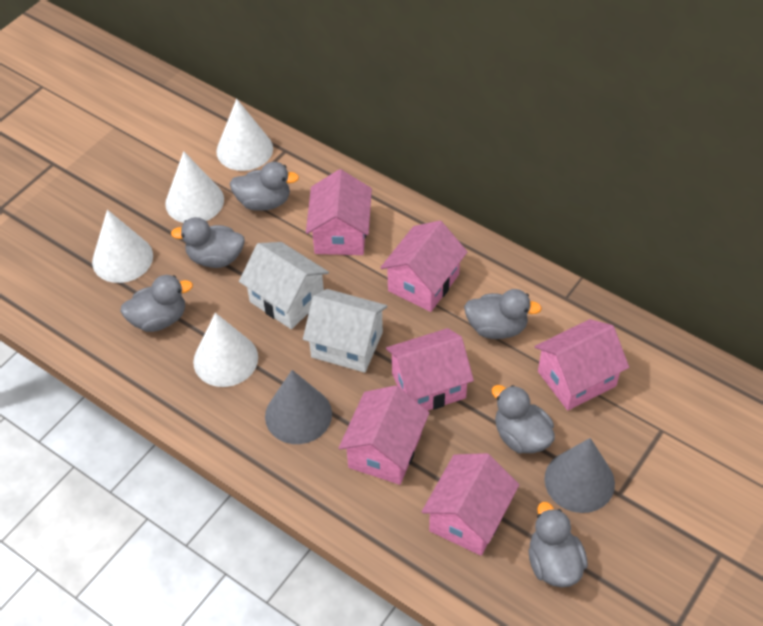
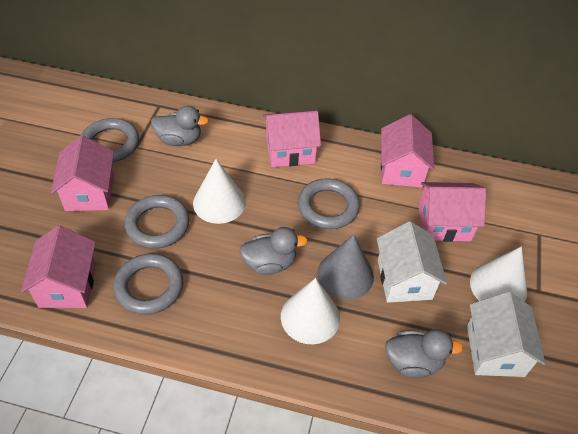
grey cone: [265,370,332,444] [544,438,615,513] = 2 -> [317,234,374,300] = 1
grey duck: [120,275,193,332] [171,217,245,268] [230,162,299,211] [464,289,542,339] [492,385,555,454] [528,502,588,587] = 6 -> [151,106,209,146] [239,227,308,275] [385,329,463,378] = 3
grey ring: none = 0 -> [81,118,139,162] [113,253,183,315] [124,195,190,249] [298,178,360,229] = 4
pink house: [306,169,372,255] [339,385,429,485] [380,221,468,312] [386,328,474,411] [422,453,519,556] [535,319,629,411] = 6 -> [21,225,96,308] [51,135,114,211] [263,110,321,167] [381,114,435,188] [418,182,486,242] = 5
white cone: [92,210,153,283] [165,151,224,223] [193,313,258,387] [217,99,273,171] = 4 -> [193,159,246,224] [281,278,340,344] [470,246,527,302] = 3

